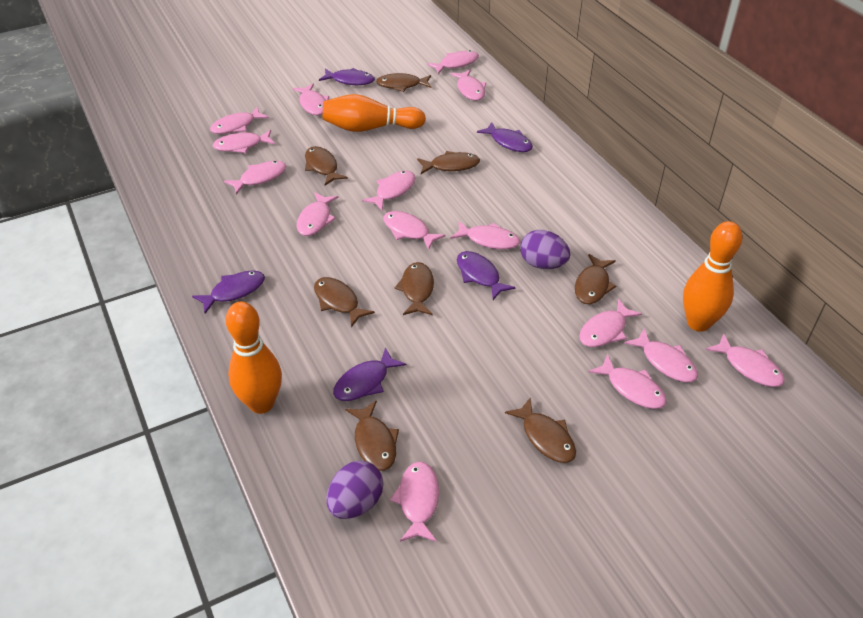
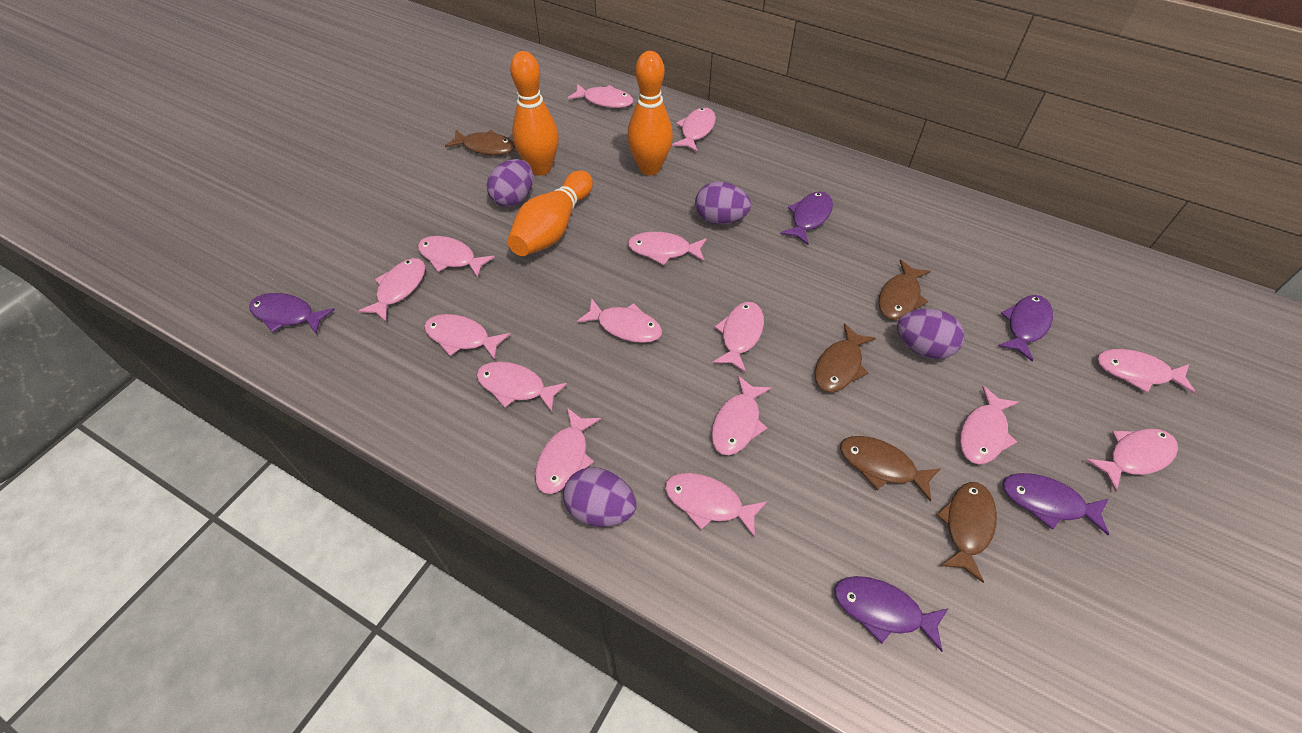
brown fish: [305,146,348,185] [314,277,375,327] [345,400,399,471] [376,73,432,92] [394,262,434,315] [417,151,480,174] [505,398,576,463] [575,254,616,304] = 8 -> [445,130,515,155] [814,323,876,392] [840,436,941,502] [879,259,931,320] [936,482,997,583] = 5
purple egg: [326,460,383,519] [520,230,570,269] = 2 -> [487,159,533,207] [563,467,637,527] [695,182,751,225] [897,309,964,359] = 4

